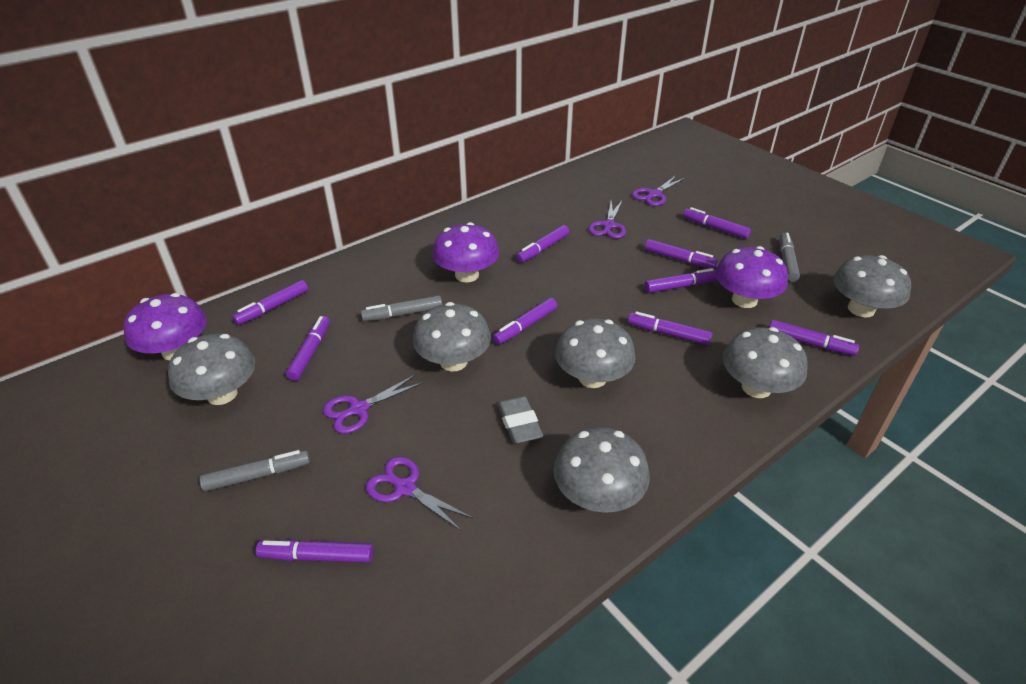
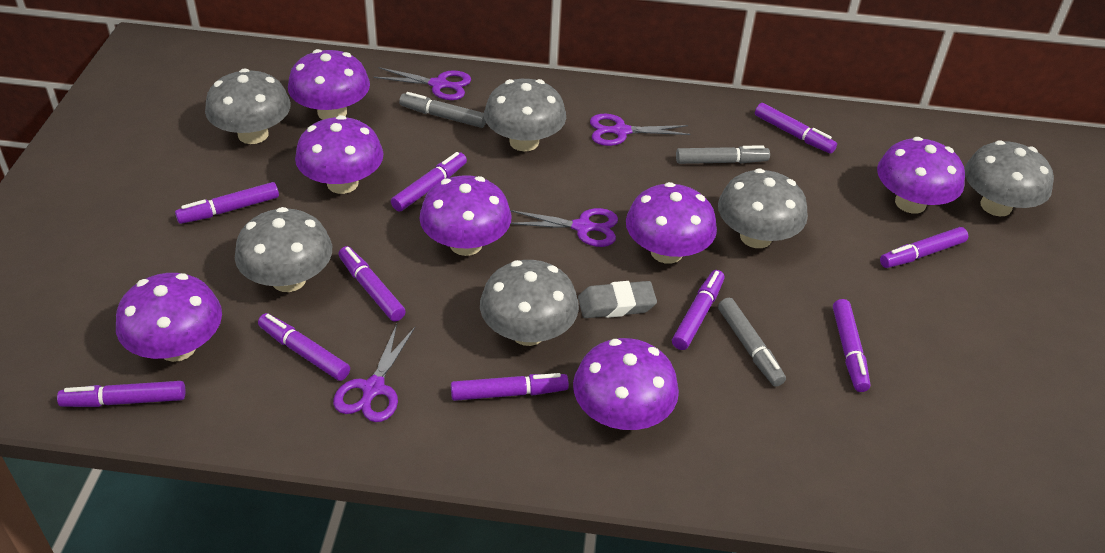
purple mushroom: [124,293,207,360] [432,222,499,283] [715,246,788,308] = 3 -> [116,273,222,362] [288,49,370,120] [295,115,383,194] [419,175,511,256] [573,338,679,430] [626,182,717,264] [877,137,965,214] = 7

